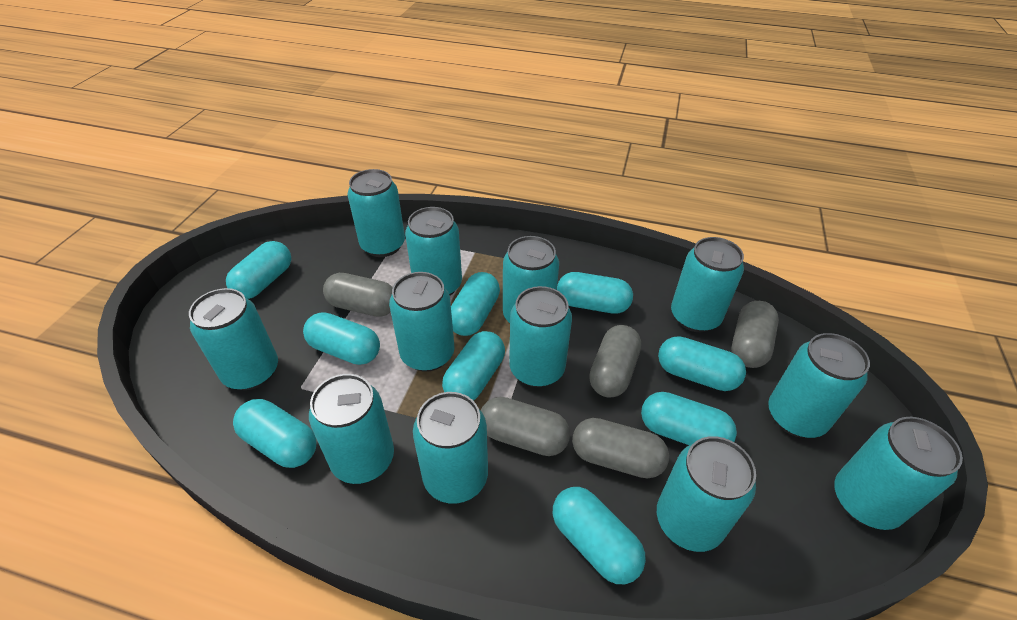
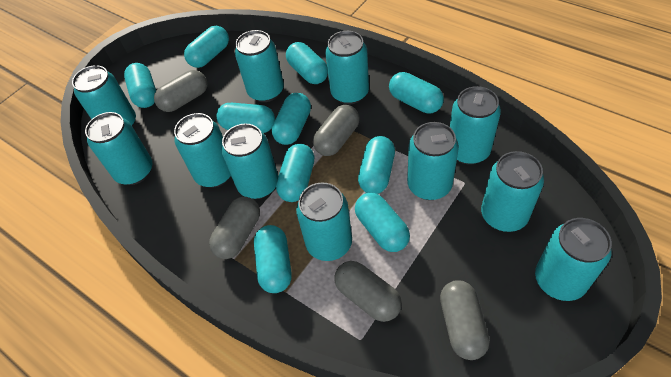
turquoise can: [189,288,278,390] [309,374,394,484] [347,169,405,257] [389,272,455,372] [405,207,462,296] [413,392,488,504] [503,236,559,323] [509,286,572,387] [657,436,756,552] [671,237,744,332] [768,333,870,438] [834,417,963,530] = 12 -> [72,65,136,127] [85,112,152,185] [174,113,231,188] [222,124,278,199] [235,30,284,102] [296,183,352,261] [325,31,369,104] [407,122,459,200] [450,86,501,165] [481,151,544,232] [535,218,612,301] = 11
turquoise capsule: [226,241,291,299] [233,399,316,468] [303,312,380,365] [442,331,505,401] [451,272,500,336] [553,487,646,584] [557,272,633,314] [641,392,737,445] [658,336,746,391] = 9 -> [124,63,156,108] [184,26,229,68] [216,103,275,133] [254,225,292,293] [272,93,311,145] [276,144,314,202] [286,42,328,84] [355,193,410,252] [358,136,395,194] [389,72,444,113] = 10

